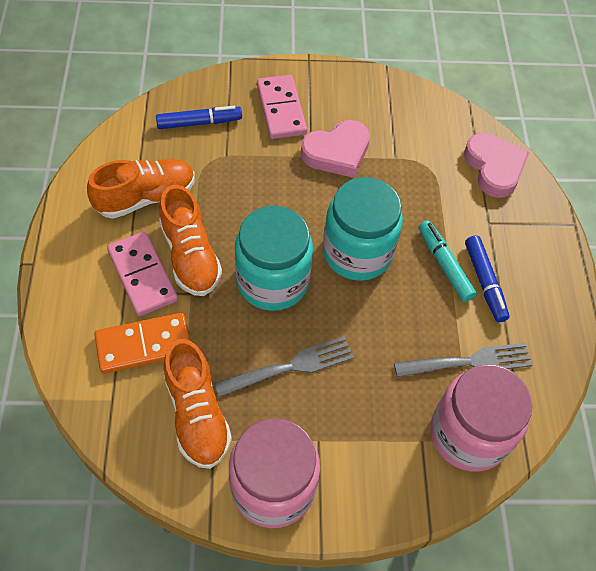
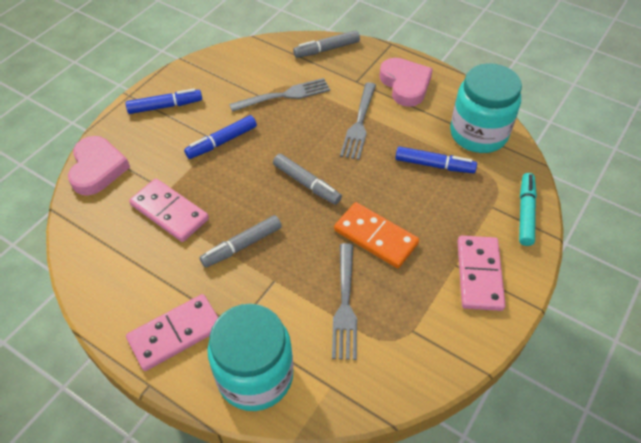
blue marker: [156,106,242,129] [465,235,510,322] = 2 -> [126,89,202,114] [184,115,257,159] [395,146,477,173] = 3
grey fork: [215,336,354,397] [394,343,533,377] = 2 -> [229,78,330,112] [332,243,357,360] [340,82,376,160] = 3
grey marker: none = 0 -> [200,215,282,268] [273,154,342,205] [293,30,360,58] = 3
orange shoe: [87,159,195,219] [159,185,222,296] [164,339,232,469] = 3 -> none = 0
pink domino: [107,231,178,316] [257,75,307,139] = 2 -> [126,294,219,371] [129,178,209,242] [457,235,506,311] = 3
pink jar: [229,419,320,528] [430,364,533,471] = 2 -> none = 0

